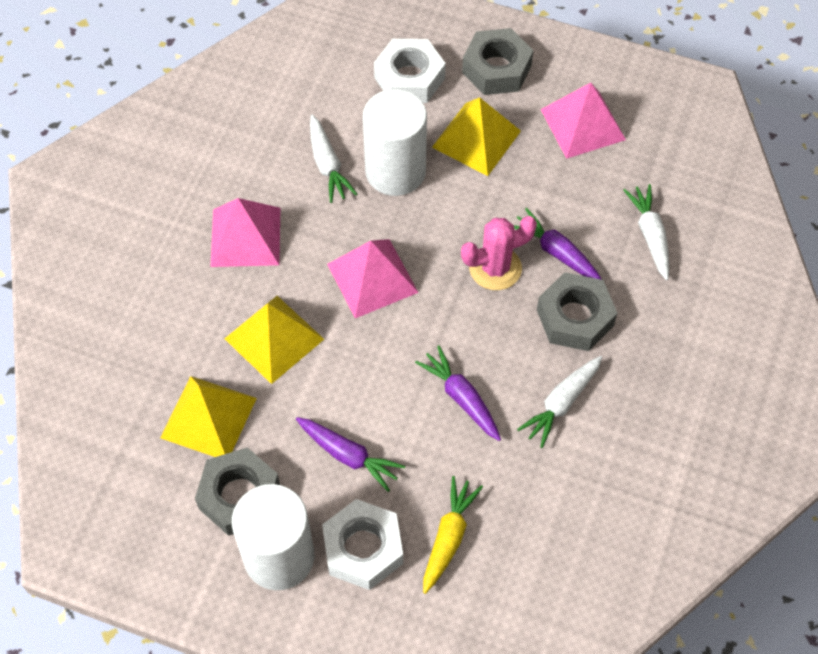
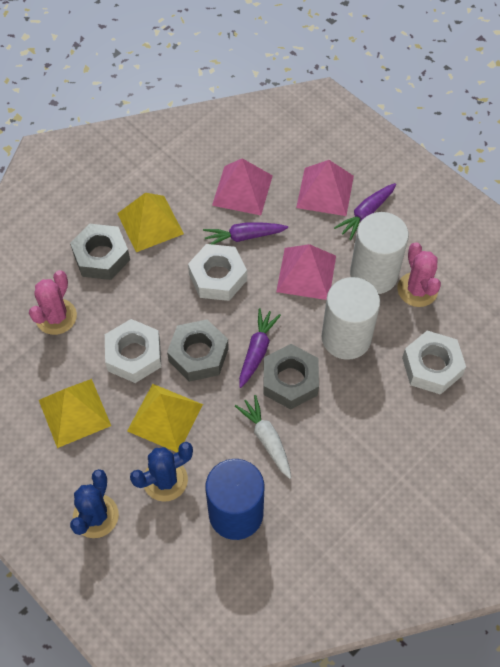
blue cactus: none = 0 -> [70,469,119,538] [130,442,193,502] = 2
blue cylinder: none = 0 -> [205,459,264,540] = 1
pink cactus: [461,216,537,290] = 1 -> [29,270,77,335] [397,242,441,307] = 2
white carrot: [310,114,357,203] [517,356,602,448] [623,184,669,280] = 3 -> [235,395,291,479] = 1
white nut: [322,499,403,590] [374,39,446,103] = 2 -> [105,319,161,383] [188,244,247,301] [402,330,466,395] = 3
yellow carrot: [423,476,483,594] = 1 -> none = 0

